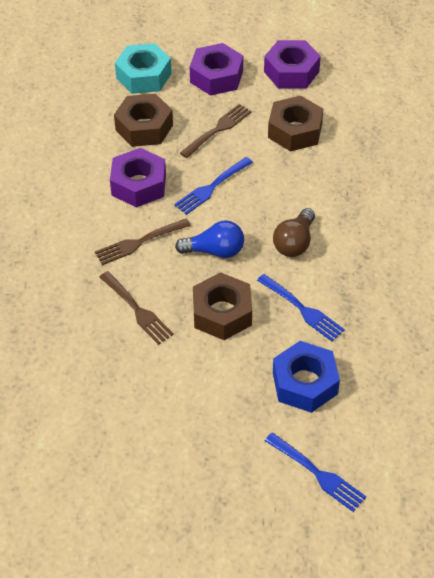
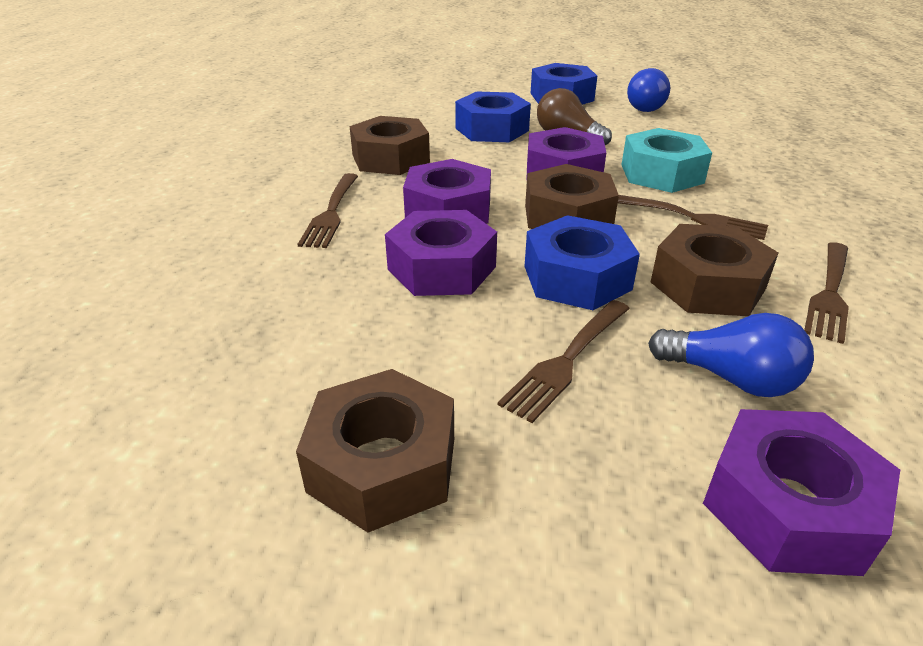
blue fork: [174,157,253,215] [257,274,345,342] [265,432,366,512] = 3 -> none = 0
blue light bulb: [175,220,244,258] = 1 -> [627,68,670,112] [648,313,814,397] = 2
blue nut: [273,341,340,413] = 1 -> [455,91,531,142] [524,215,640,310] [531,63,597,105] = 3
brown fork: [95,218,191,265] [100,271,174,345] [180,104,252,158] = 3 -> [297,173,358,248] [498,300,630,423] [618,195,768,240] [804,242,849,344] = 4
brown nut: [114,94,173,147] [193,272,252,340] [268,96,323,151] = 3 -> [296,369,454,532] [349,116,430,175] [525,164,619,229] [651,224,778,316] = 4
purple nut: [110,148,166,208] [190,43,243,96] [264,40,321,88] = 3 -> [385,210,497,296] [403,159,491,224] [526,127,606,181] [703,409,900,576] = 4

